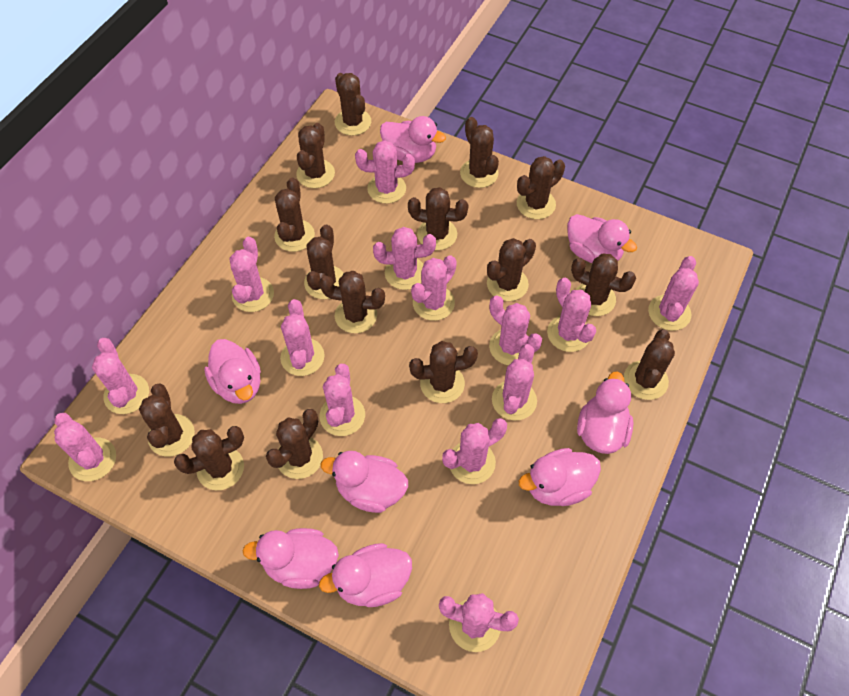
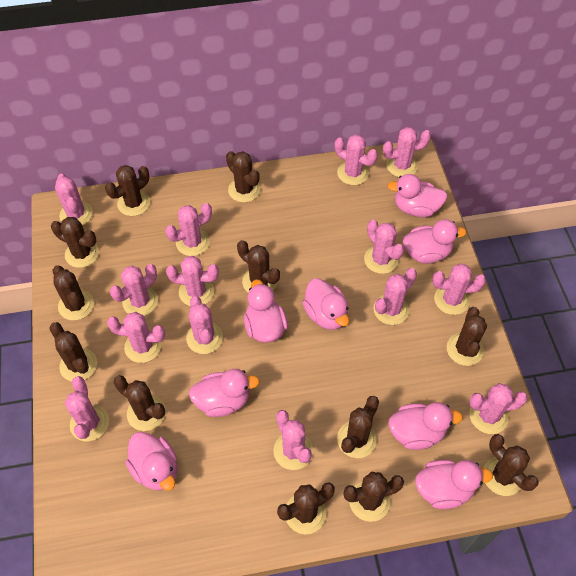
brown cactus: [139,383,195,457] [174,426,244,490] [266,409,323,479] [274,178,315,252] [296,123,335,188] [304,225,344,299] [319,271,385,333] [335,73,371,136] [408,187,469,250] [409,341,478,403] [460,117,499,188] [487,238,536,301] [517,156,565,219] [571,254,636,316] [624,330,675,400] = 15 -> [49,322,97,381] [51,217,99,268] [52,265,94,321] [105,165,150,216] [114,375,166,431] [226,151,260,202] [237,240,280,293] [277,482,335,534] [337,396,379,458] [343,472,404,522] [447,307,487,366] [483,434,539,496] = 12

